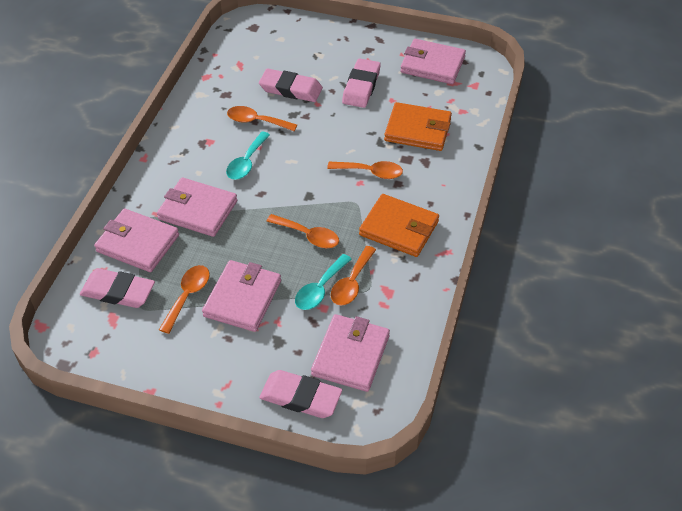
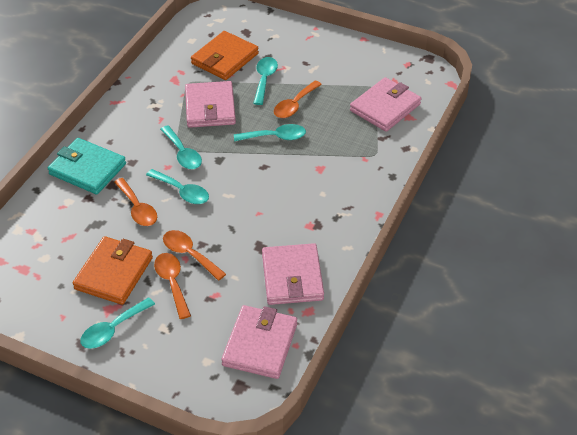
orange spoon: [159,265,210,334] [227,106,297,131] [266,214,339,248] [327,161,403,179] [331,246,376,305] = 5 -> [114,178,157,226] [154,253,191,319] [163,230,226,281] [274,81,322,118] = 4
pink eraser: [80,268,155,308] [259,69,323,102] [259,370,342,418] [342,58,381,108] = 4 -> none = 0
pink wallet: [94,209,179,272] [157,177,237,237] [202,260,281,332] [311,314,390,392] [400,39,466,84] = 5 -> [185,81,236,128] [221,305,297,379] [262,243,324,305] [350,77,421,132] = 4
turquoise spoon: [226,132,270,180] [295,254,352,310] = 2 -> [81,297,155,349] [146,169,209,204] [160,126,202,169] [234,124,306,141] [253,57,278,105] = 5
turquoise wallet: none = 0 -> [48,138,126,194] = 1

